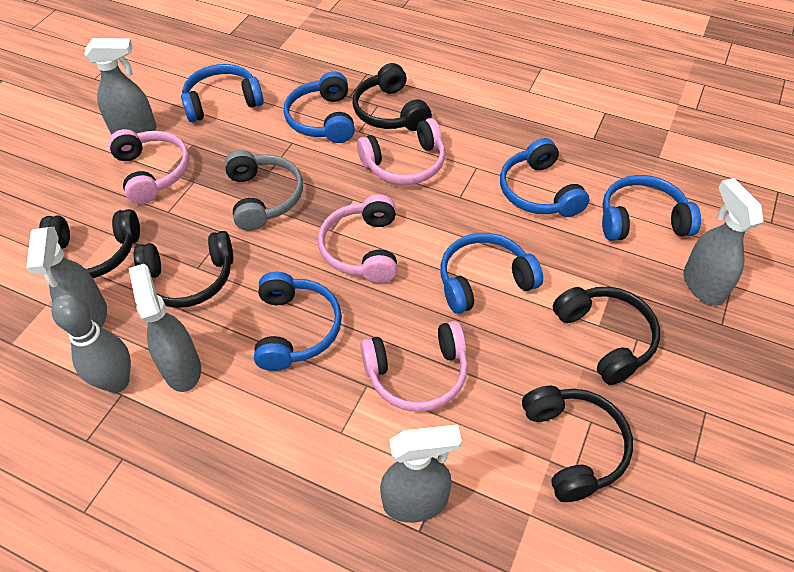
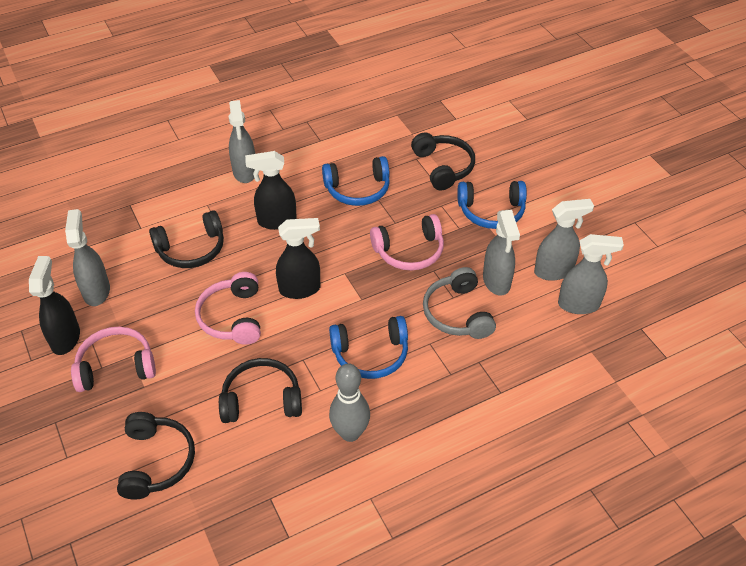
black headphones: [39,209,140,278] [134,231,233,308] [353,63,432,131] [522,386,633,502] [553,287,660,385] = 5 -> [117,412,195,499] [149,210,224,268] [219,358,302,423] [411,132,475,191] = 4
black spray bottle: none = 0 -> [29,256,80,355] [245,151,297,230] [276,218,320,299] = 3
blue headphones: [181,64,264,122] [254,272,342,371] [283,71,355,143] [440,233,543,314] [500,138,589,217] [602,175,701,241] = 6 -> [322,156,390,206] [329,316,408,379] [457,181,527,229] = 3
pink headphones: [108,129,190,204] [318,194,397,283] [357,118,445,185] [360,321,468,412] = 4 -> [71,327,156,392] [195,272,261,345] [370,214,444,271] = 3

